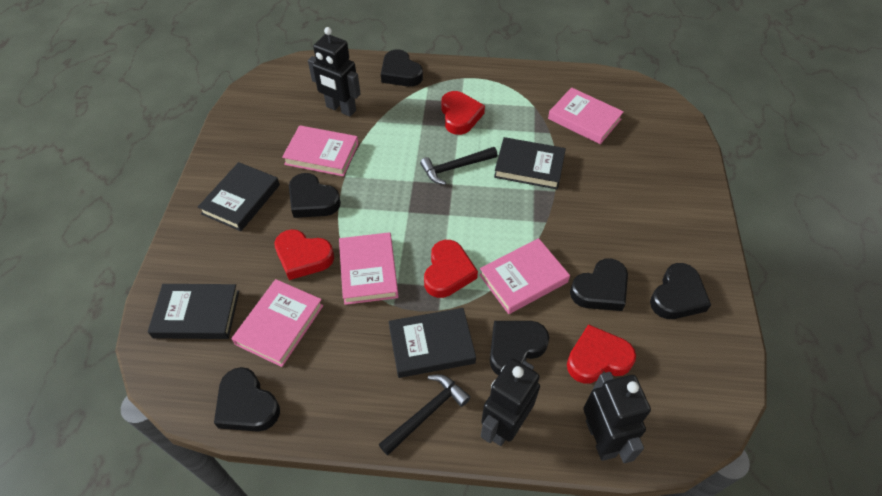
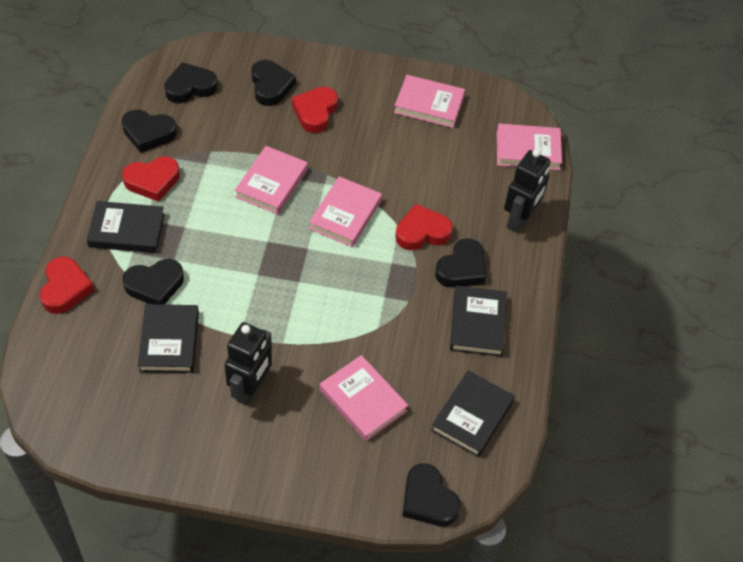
black hammer: [379,374,471,456] [420,147,498,185] = 2 -> none = 0
black robot: [308,27,361,117] [481,359,540,446] [583,372,651,463] = 3 -> [224,322,272,406] [504,149,550,232] = 2

